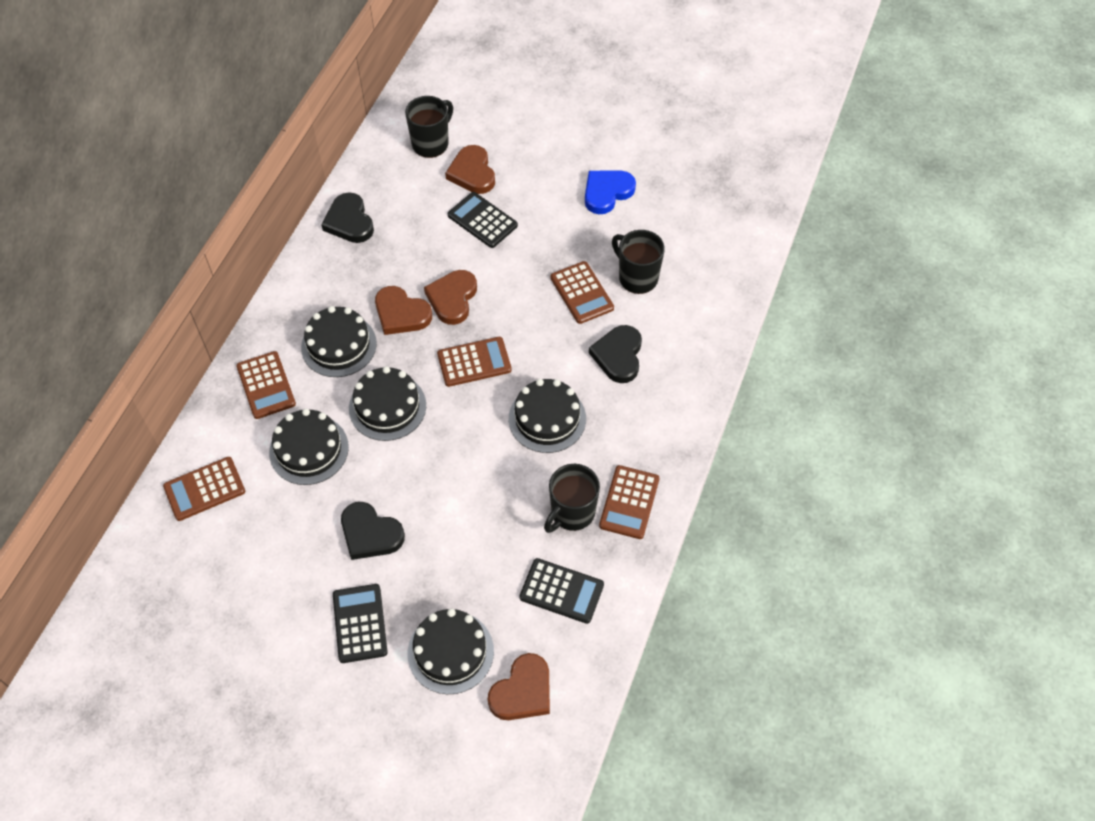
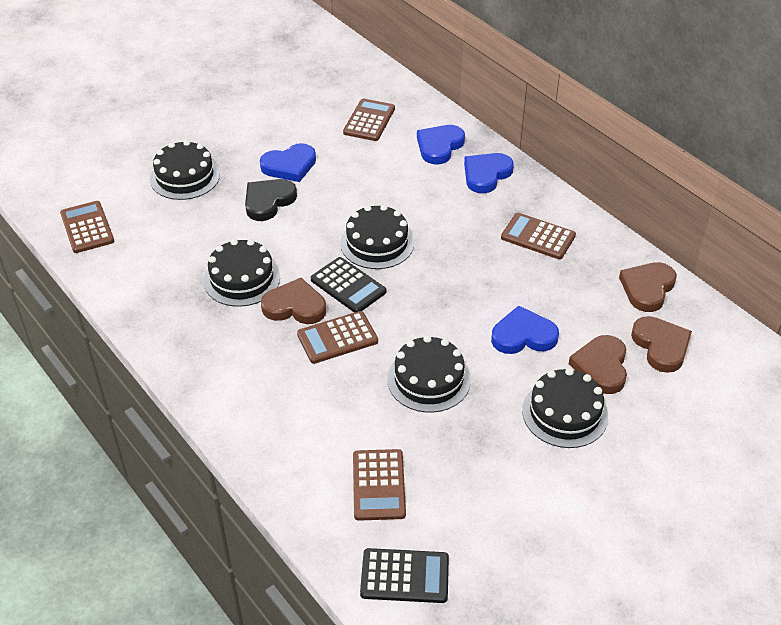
black calculator: [333,584,388,663] [448,192,518,248] [520,558,604,624] = 3 -> [311,257,386,313] [360,548,449,603] = 2
black heart: [321,193,374,243] [341,502,405,560] [589,325,642,383] = 3 -> [245,179,297,221] = 1
black mug: [405,96,453,158] [544,464,600,533] [612,230,665,294] = 3 -> none = 0
blue heart: [585,171,636,214] = 1 -> [260,143,316,182] [417,125,465,164] [464,153,514,193] [491,306,559,354] = 4

